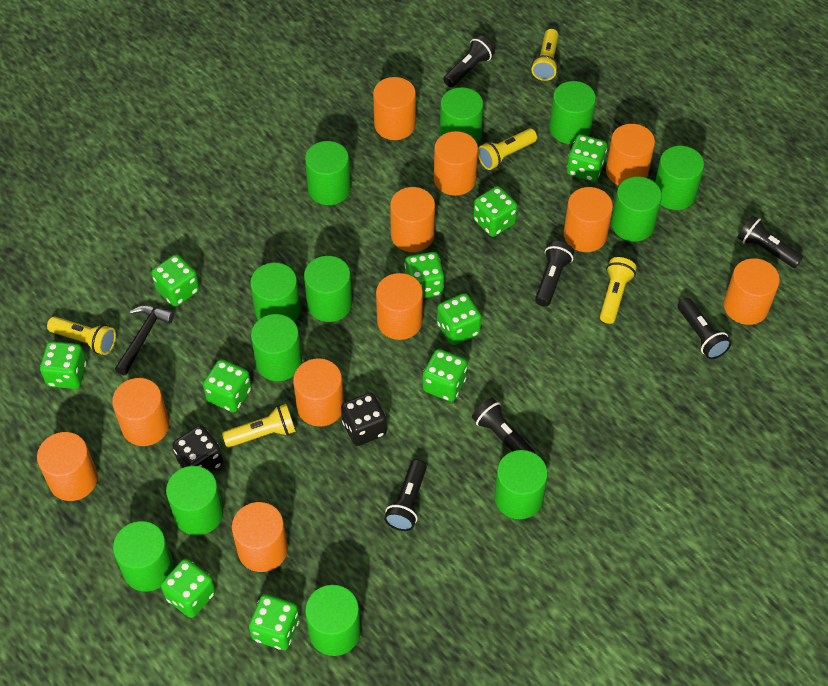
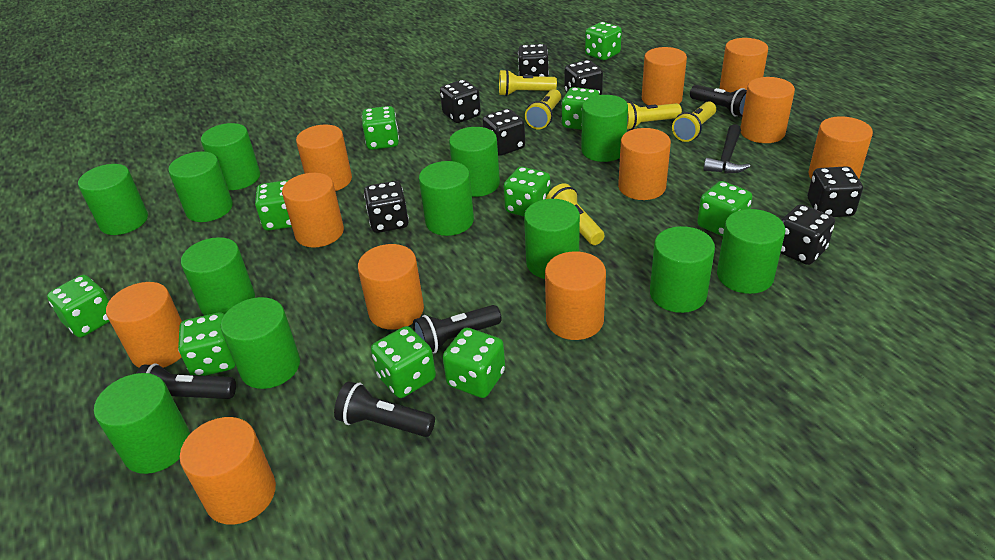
black dice: [172,425,223,472] [341,392,387,446] = 2 -> [364,181,409,233] [440,79,481,123] [482,109,525,156] [518,44,549,77] [565,60,603,95] [781,204,835,265] [808,166,863,217] = 7
black flashlight: [384,459,427,531] [443,35,495,87] [472,398,535,453] [535,241,574,307] [678,298,731,359] [737,215,803,268] = 6 -> [136,363,236,399] [334,381,435,437] [413,305,502,353] [690,85,747,117] = 4

